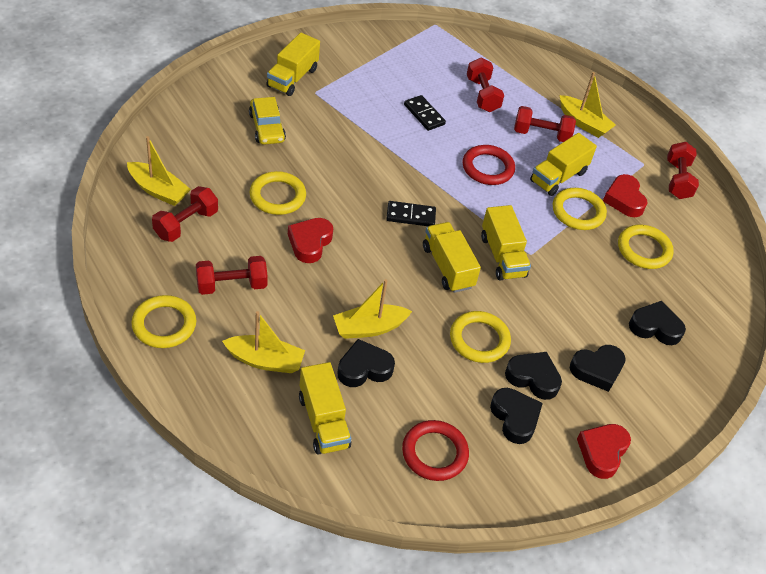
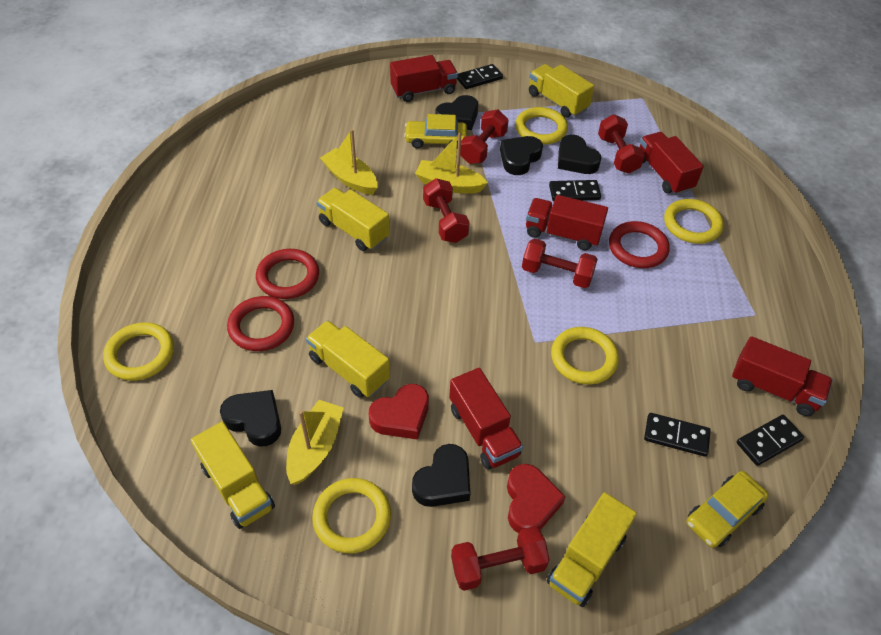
black domino: [386,201,436,226] [404,95,446,131] = 2 -> [457,64,503,89] [549,180,601,201] [644,413,711,457] [737,415,804,466] = 4
red heart: [288,218,333,263] [577,424,631,479] [603,174,647,217] = 3 -> [369,384,429,440] [507,464,566,533] = 2
red ring: [402,420,469,481] [462,145,515,185] = 2 -> [227,296,294,351] [256,249,319,299] [609,221,670,268] = 3
red truck: none = 0 -> [390,55,458,102] [449,368,523,470] [526,195,608,250] [639,132,704,195] [732,336,833,416] = 5
yellow boat: [127,136,191,206] [222,311,305,373] [333,279,412,339] [560,72,616,138] = 4 -> [286,400,344,484] [320,129,378,195] [415,133,488,194] = 3
yellow car: [249,97,286,145] = 1 -> [404,114,467,149] [686,471,769,548] = 2

